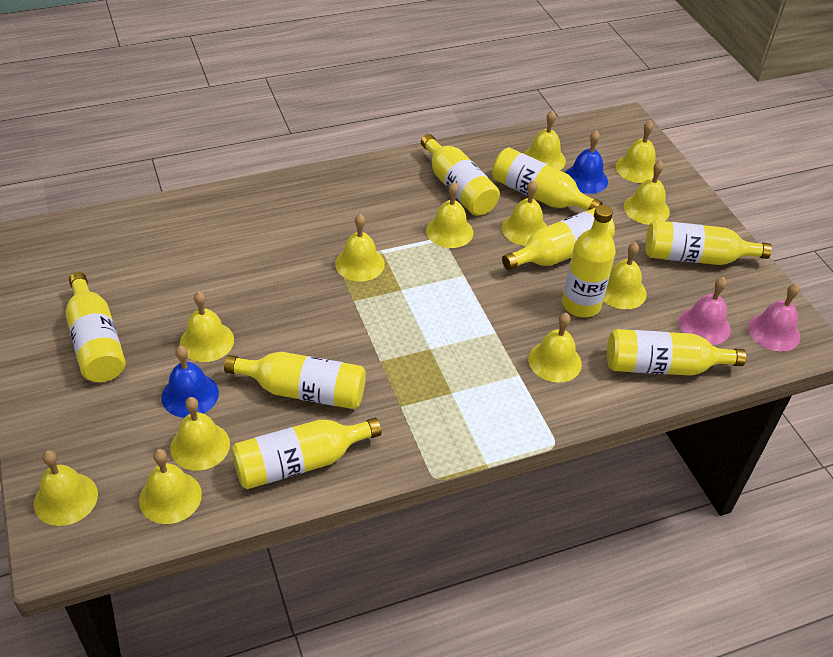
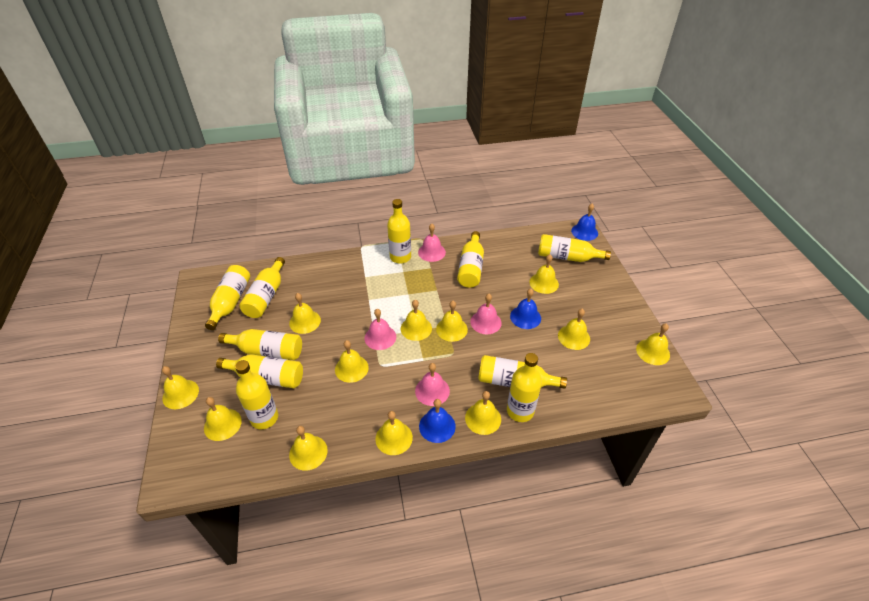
blue bell: [161,345,219,418] [565,130,608,194] = 2 -> [419,399,456,443] [510,289,541,329] [571,204,598,241] = 3
pink bell: [679,277,731,345] [748,283,800,351] = 2 -> [364,309,396,350] [415,363,450,406] [418,224,446,262] [470,294,502,334] = 4
yellow bottle: [65,272,126,382] [224,352,366,409] [231,418,381,489] [421,134,500,216] [492,147,602,211] [502,208,615,270] [562,205,616,317] [607,329,746,376] [645,220,772,265] = 9 -> [205,265,250,330] [216,354,303,388] [218,329,302,360] [235,360,278,429] [239,257,285,318] [387,199,411,264] [457,231,484,288] [478,355,567,389] [507,353,542,422] [538,234,611,262] = 10

